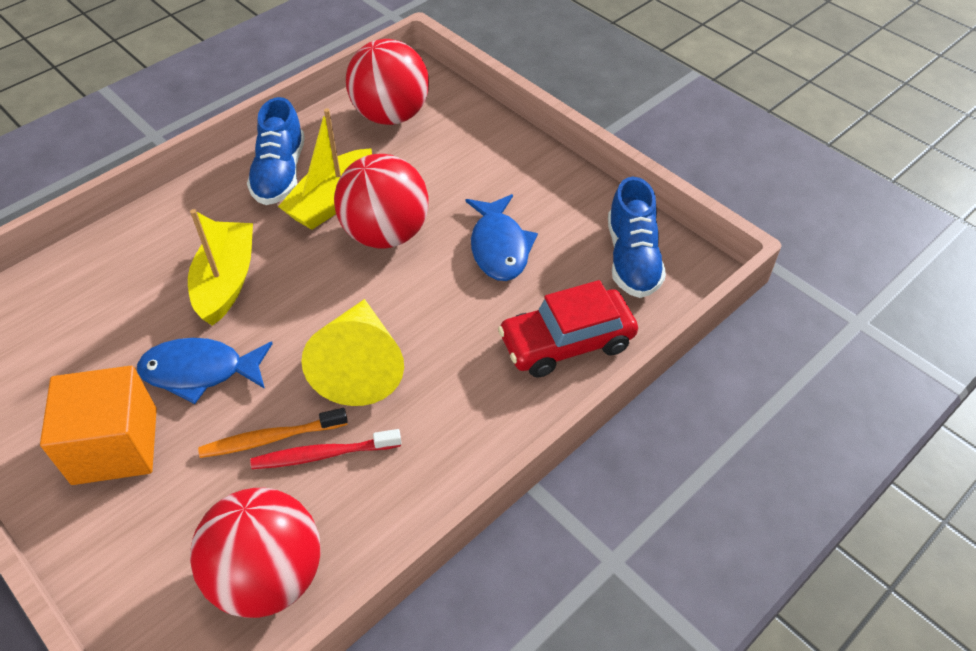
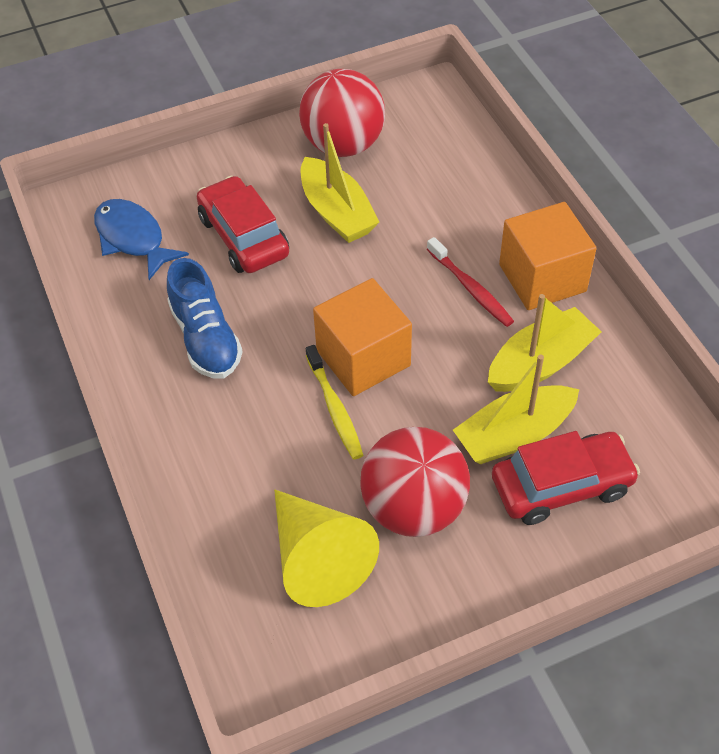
blue fish: [137,338,273,404] [465,194,538,281] = 2 -> [94,199,189,280] = 1
blue shoe: [247,97,305,205] [608,177,666,298] = 2 -> [167,258,243,379] = 1
orange cube: [40,366,157,485] = 1 -> [313,278,412,396] [499,202,597,310] = 2
orange toothbrush: [198,408,348,458] = 1 -> none = 0
red ball: [190,488,321,618] [334,154,429,249] [346,39,429,125] = 3 -> [299,69,385,157] [360,427,470,537] = 2
red car: [498,280,638,378] = 1 -> [197,176,289,273] [492,431,640,525] = 2
yellow boat: [188,209,253,326] [278,108,372,230] = 2 -> [301,123,379,243] [453,355,579,465] [488,294,602,392] = 3
yellow toothbrush: none = 0 -> [306,345,363,459] = 1

